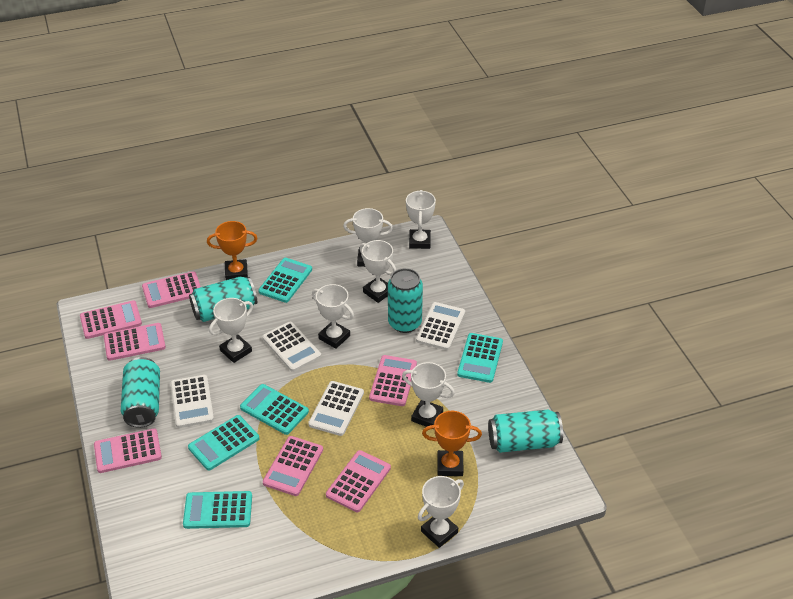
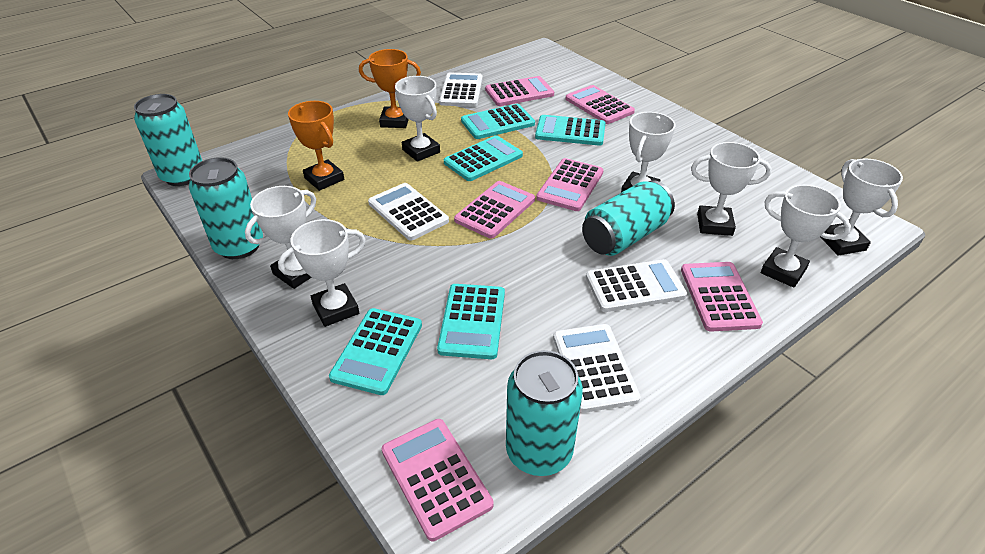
pink calculator: [80,300,142,339] [94,428,162,473] [104,323,166,361] [142,271,201,308] [263,436,323,496] [326,450,391,512] [369,355,417,406] = 7 -> [382,419,494,541] [454,181,535,239] [485,76,554,106] [536,158,604,211] [566,85,635,124] [681,262,763,332] = 6

